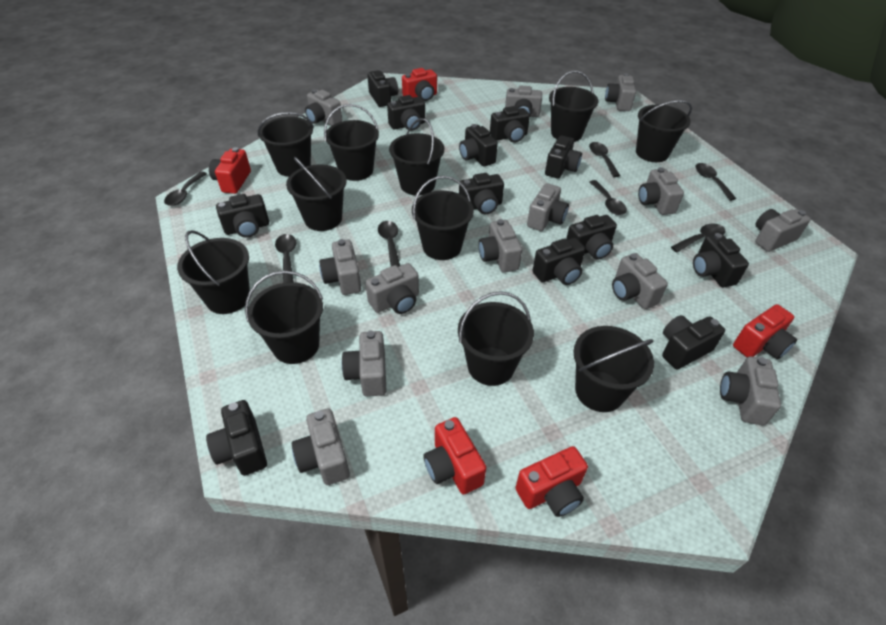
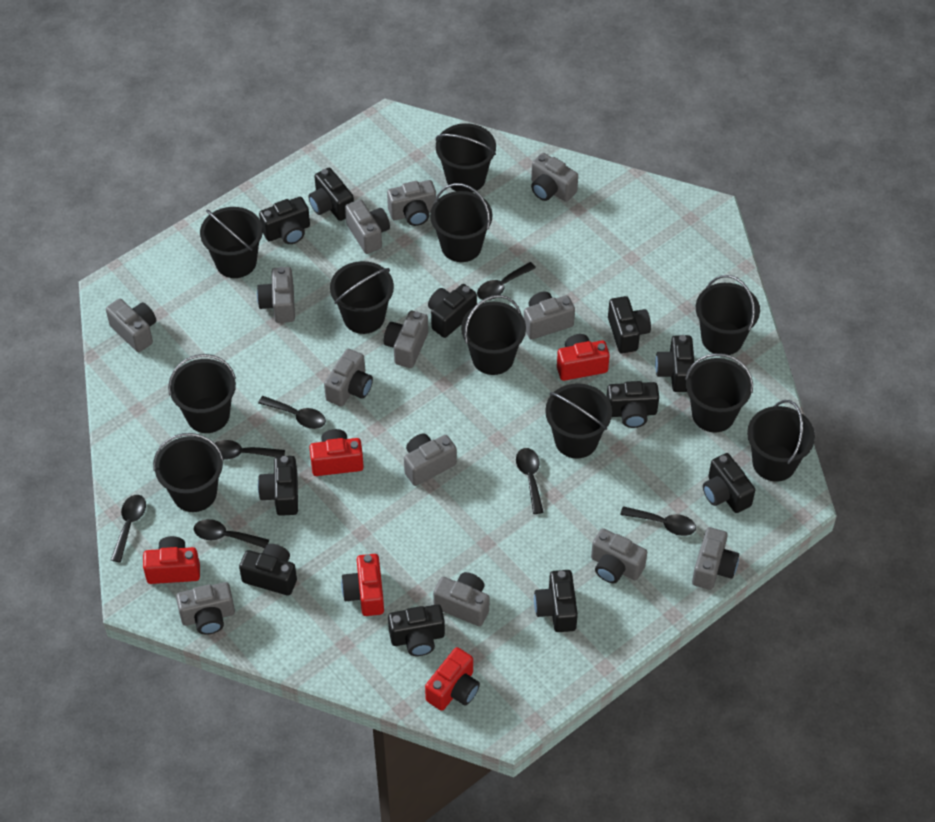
black camera: [206,400,267,476] [216,194,269,237] [367,70,398,107] [387,95,425,131] [459,124,498,166] [459,173,504,214] [490,106,530,142] [533,238,585,285] [545,136,582,178] [566,215,617,260] [662,315,725,370] [693,233,749,287] = 12 -> [239,544,297,596] [258,456,298,516] [259,197,310,244] [308,168,354,221] [388,604,445,656] [428,284,477,338] [534,570,578,632] [607,381,659,428] [608,296,651,353] [655,335,694,392] [703,453,755,513] = 11

